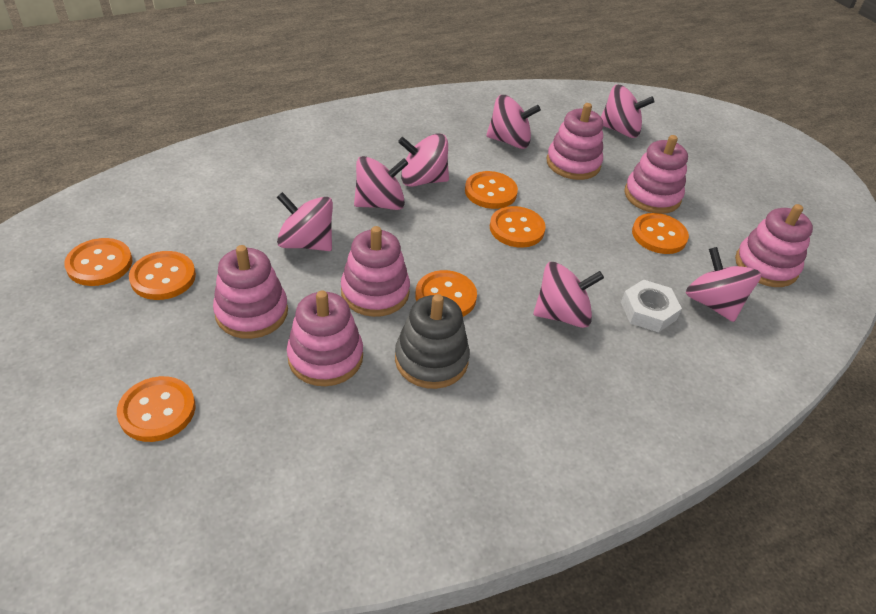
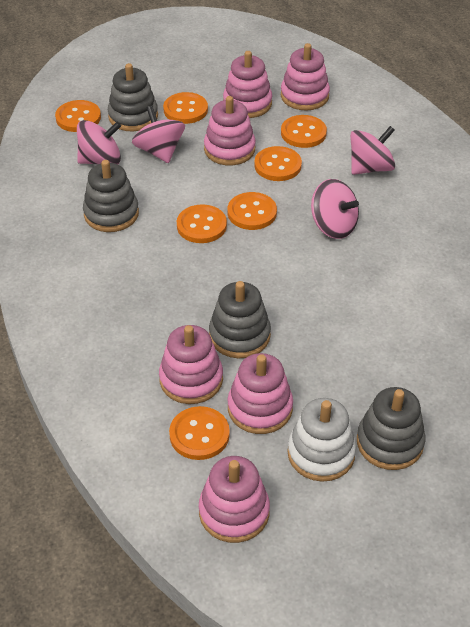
grey stacking toy: [395,294,470,389] = 1 -> [83,160,139,232] [108,63,158,131] [209,281,271,358] [357,387,426,470] = 4
pink spinning top: [277,192,333,251] [354,156,409,210] [398,133,449,187] [486,95,541,149] [533,262,604,328] [601,84,654,138] [686,247,761,322] = 7 -> [77,120,121,164] [132,106,185,163] [311,179,359,239] [350,126,395,175] = 4
white nut: [621,280,682,333] = 1 -> none = 0
white stacking toy: none = 0 -> [287,398,356,482] = 1

